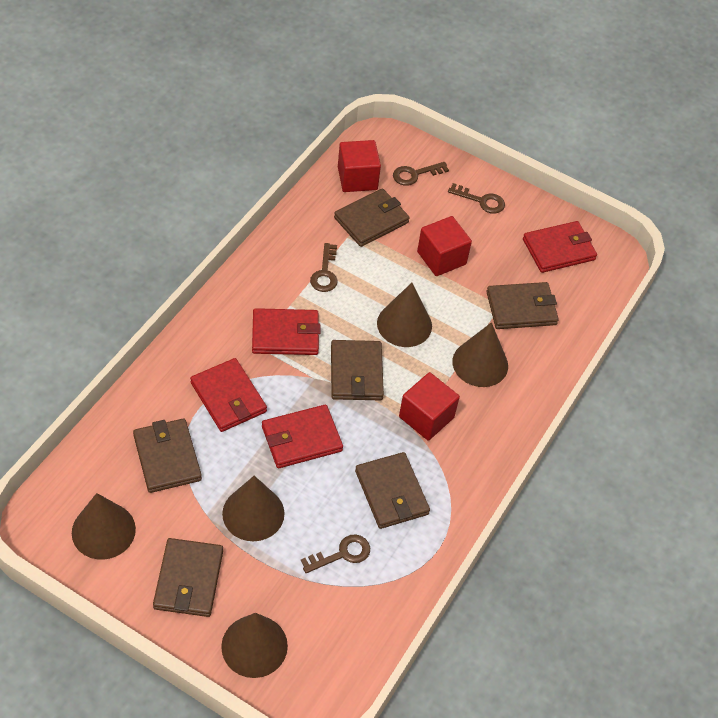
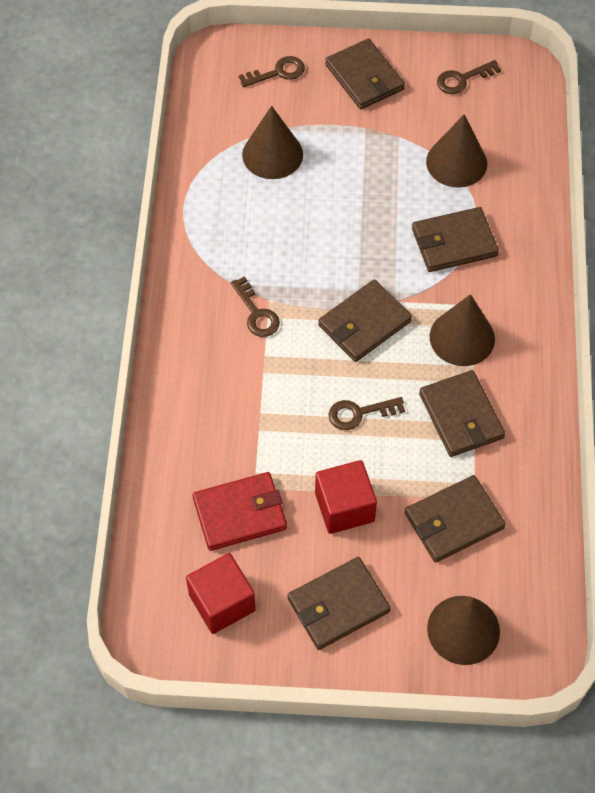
brown cone: [72,493,136,560] [221,613,288,678] [222,476,285,541] [377,283,432,347] [452,322,508,387] = 5 -> [242,106,303,179] [426,114,487,188] [427,596,500,665] [429,294,495,366] = 4
red cube: [338,140,381,192] [399,372,460,441] [417,216,472,276] = 3 -> [186,553,256,634] [315,460,377,534] = 2
red wallet: [190,358,267,432] [252,308,320,355] [262,405,343,468] [523,221,597,273] = 4 -> [193,472,287,551] = 1

